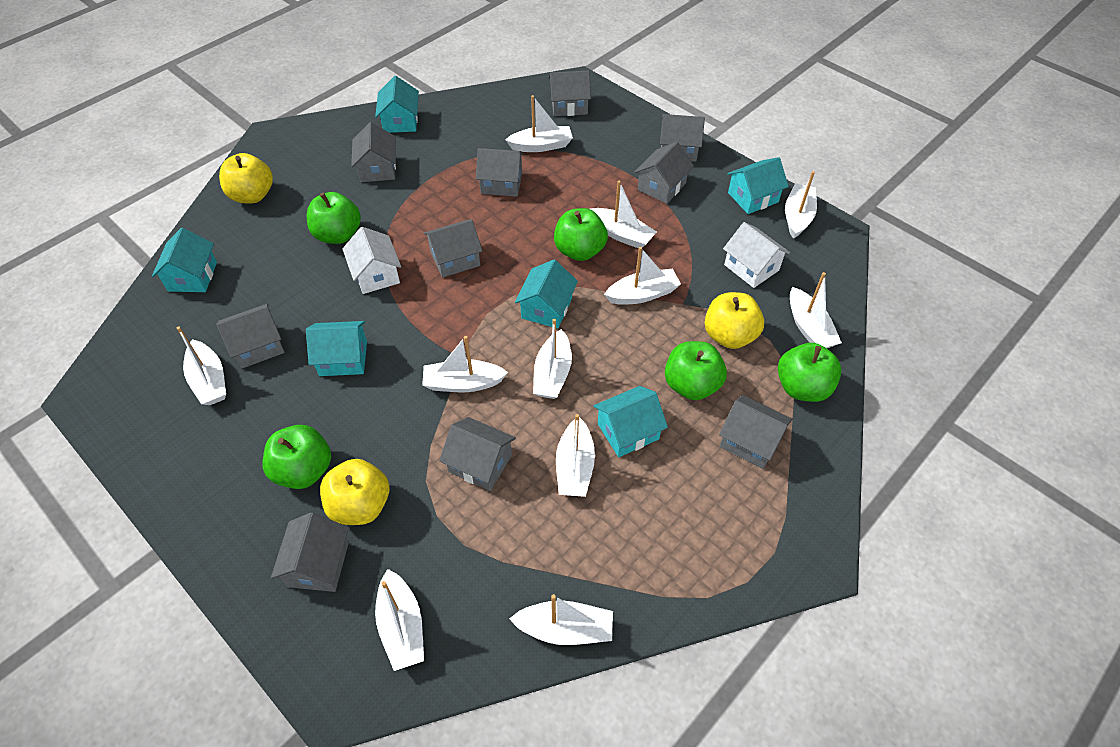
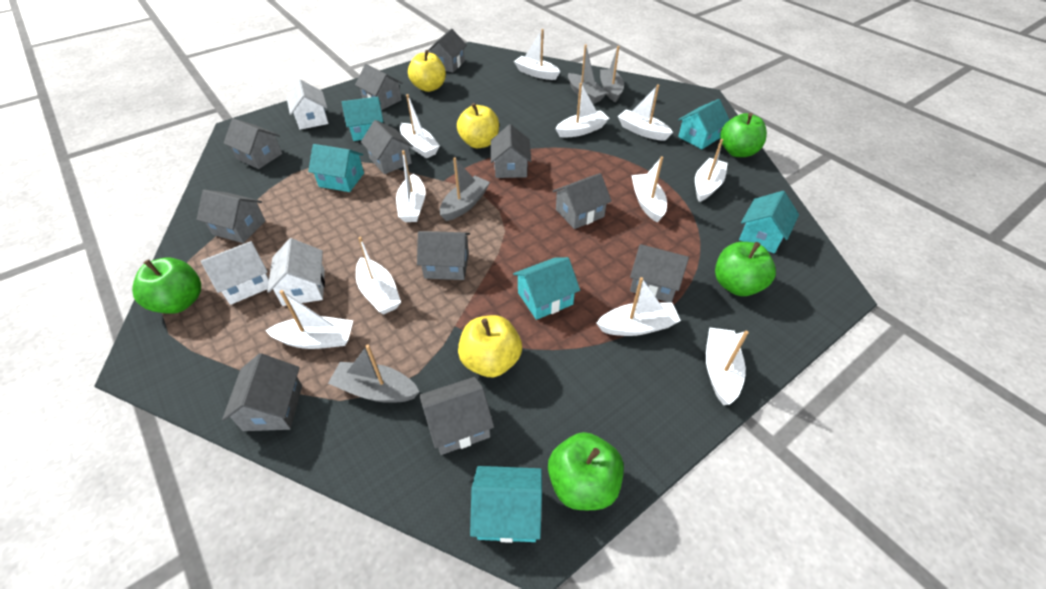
green apple: [262,425,331,489] [307,192,361,244] [554,208,608,261] [665,341,727,400] [778,343,842,402] = 5 -> [132,258,201,314] [548,432,624,510] [715,242,776,296] [720,113,767,157] = 4
grey boat: none = 0 -> [328,345,420,403] [440,157,490,221] [568,45,607,104] [600,46,624,102] = 4
grey house: [216,304,285,369] [271,512,349,592] [351,122,396,182] [423,219,482,277] [439,417,516,491] [476,148,524,197] [548,70,591,116] [634,142,694,204] [660,114,705,162] [719,395,792,469] = 10 -> [197,190,265,243] [222,353,302,431] [224,118,282,169] [355,64,403,110] [361,120,413,174] [417,231,470,280] [419,377,494,455] [428,29,467,73] [491,124,531,178] [553,173,612,229] [630,244,689,302] = 11
white house: [342,227,401,294] [723,222,790,288] = 2 -> [201,241,269,305] [267,238,325,306] [287,80,328,130] = 3

